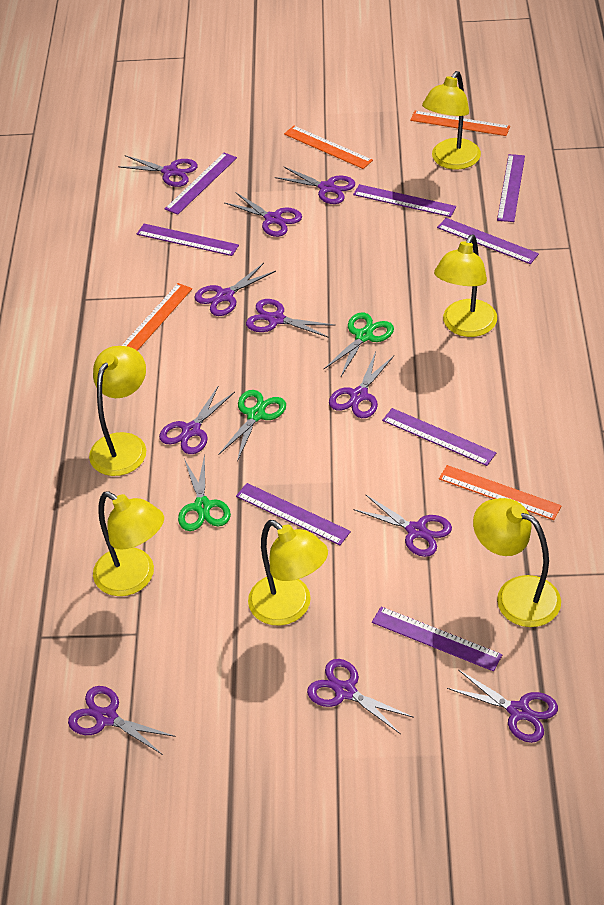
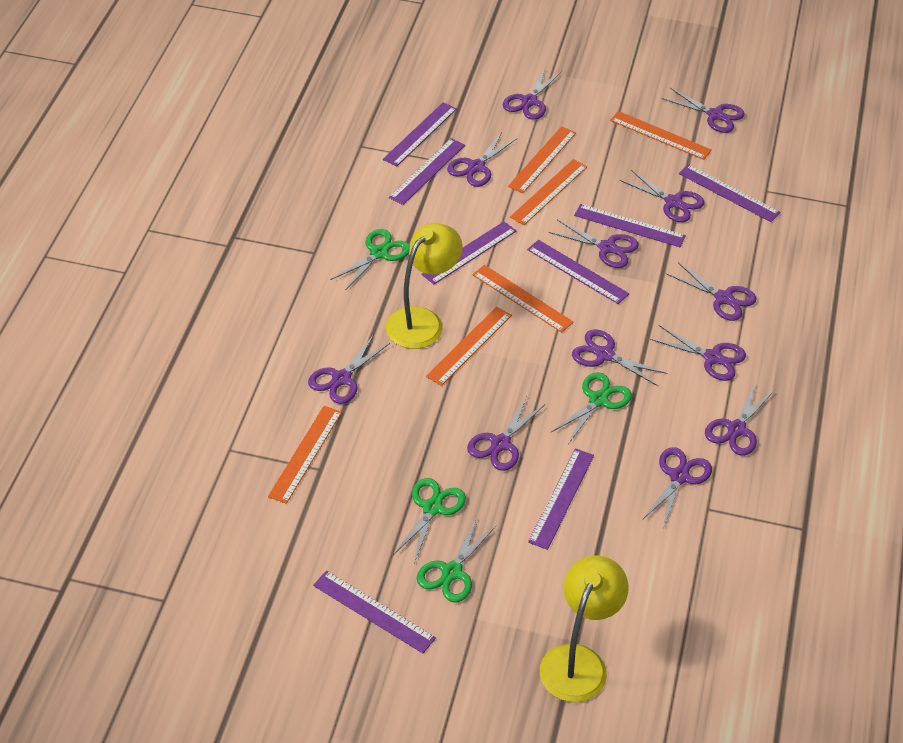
green scissors: [178,454,231,531] [218,390,286,461] [324,313,394,376] = 3 -> [331,229,410,290] [393,478,466,563] [417,517,497,602] [551,372,632,444] = 4
orange ruler: [121,283,192,351] [284,126,373,169] [410,111,510,136] [439,465,562,520] = 4 -> [268,406,342,504] [426,307,512,386] [472,265,573,333] [508,126,576,193] [510,159,587,225] [610,111,712,160] = 6
purple scissors: [68,686,176,755] [118,155,198,187] [159,387,235,454] [194,263,276,316] [224,192,302,237] [246,299,336,338] [275,166,355,204] [307,659,414,734] [329,352,394,418] [354,494,452,557] [447,670,558,743] = 11 -> [308,335,390,404] [447,132,517,187] [467,396,545,471] [503,68,561,120] [548,219,639,268] [572,329,667,386] [620,170,705,222] [643,447,712,529] [650,325,746,381] [662,88,745,133] [667,262,757,321] [705,382,775,456] = 12
yellow lamp: [89,346,146,476] [93,491,164,596] [248,520,328,626] [422,71,481,170] [434,234,497,337] [473,498,561,627] = 6 -> [386,223,463,349] [540,555,629,702] = 2

